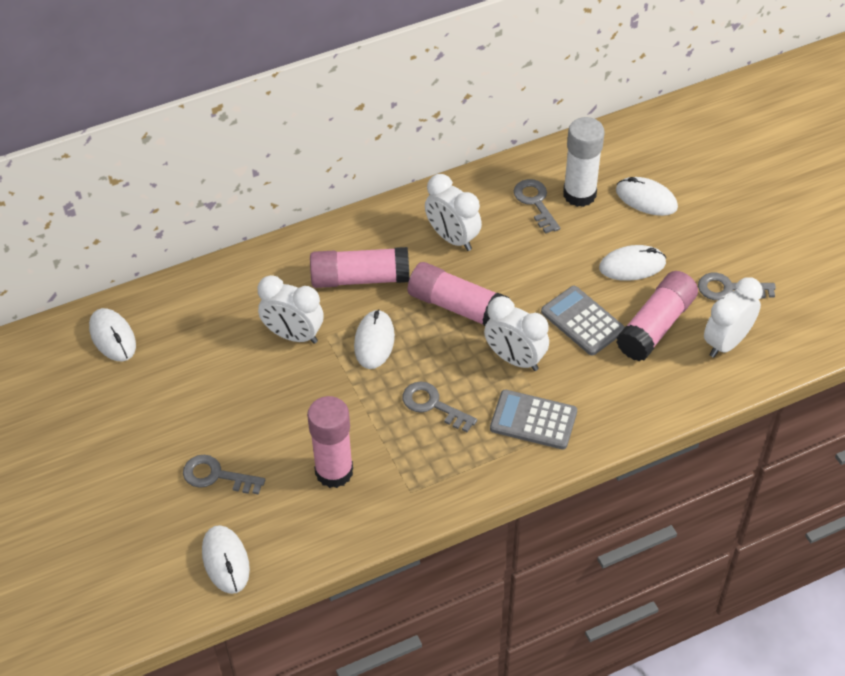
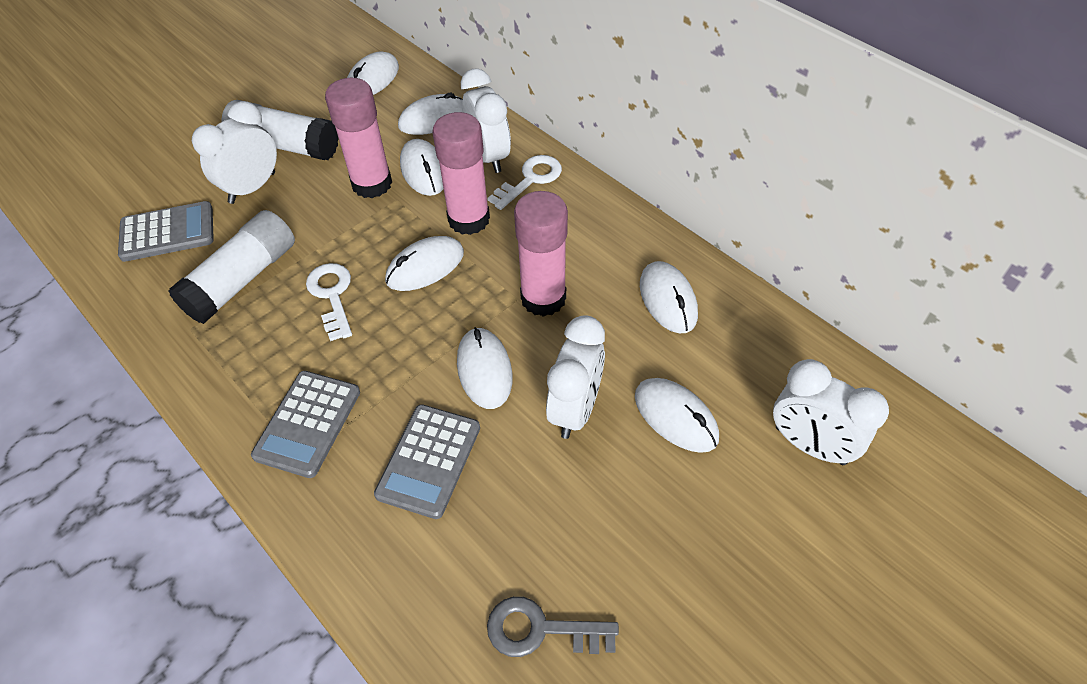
grey calculator: [490,390,577,449] [541,286,625,356] = 2 -> [118,201,214,262] [251,371,360,478] [374,404,480,519] = 3
grey key: [183,455,265,495] [403,382,477,432] [514,179,560,234] [698,273,776,300] = 4 -> [487,596,619,657] = 1
pink glue stick: [307,396,353,488] [310,247,409,288] [407,262,509,326] [616,271,698,361] = 4 -> [325,78,392,198] [432,112,490,235] [514,191,568,317] = 3
white glue stick: [563,117,605,207] = 1 -> [168,210,295,324] [222,100,339,160] = 2
white key: none = 0 -> [306,263,352,341] [487,155,562,210] = 2
white mouse: [89,308,136,362] [202,525,250,594] [354,309,395,369] [599,245,666,281] [616,177,678,216] = 5 -> [347,51,399,95] [385,236,464,291] [398,93,463,135] [400,139,444,196] [457,327,513,409] [635,378,719,453] [640,261,698,334] = 7

